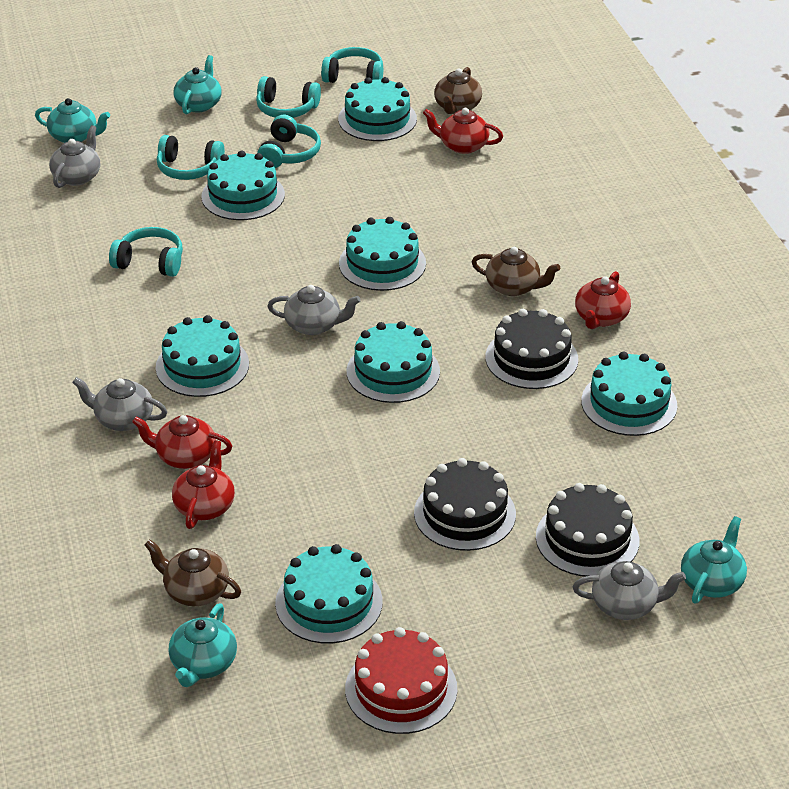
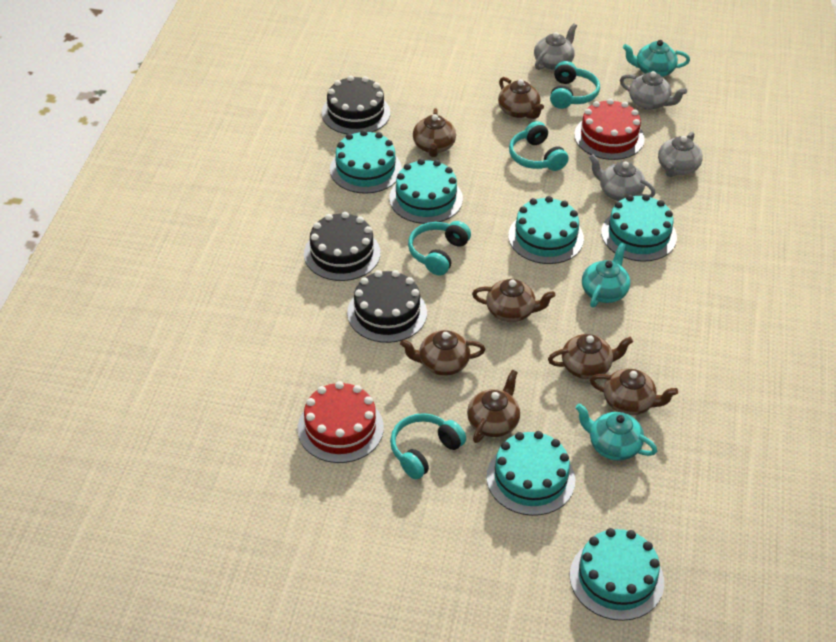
brown teapot: [145,539,241,606] [434,67,482,114] [472,247,560,296] = 3 -> [400,330,485,376] [413,108,456,157] [467,370,520,443] [472,279,555,322] [498,77,544,119] [548,334,633,379] [590,369,678,415] = 7
red cake: [345,627,457,734] = 1 -> [297,381,384,463] [574,98,645,160] = 2
red teapot: [132,415,233,469] [172,440,235,529] [423,108,503,154] [575,271,631,329] = 4 -> none = 0
turquoise cake: [156,315,249,397] [201,151,285,220] [275,544,383,644] [338,77,417,141] [339,217,426,291] [347,321,440,403] [581,352,677,436] = 7 -> [330,130,402,194] [389,159,463,224] [486,431,575,516] [508,196,584,264] [570,528,664,621] [601,194,677,262] = 6
turquoise headphones: [109,227,183,277] [157,135,225,180] [256,76,321,118] [257,115,321,168] [321,47,383,83] = 5 -> [390,413,466,479] [408,221,471,275] [509,121,568,171] [550,61,600,109] = 4
turquoise teapot: [35,98,110,143] [168,603,237,687] [173,55,222,114] [681,516,747,604] = 4 -> [575,403,657,461] [582,243,630,308] [623,40,690,77] = 3

